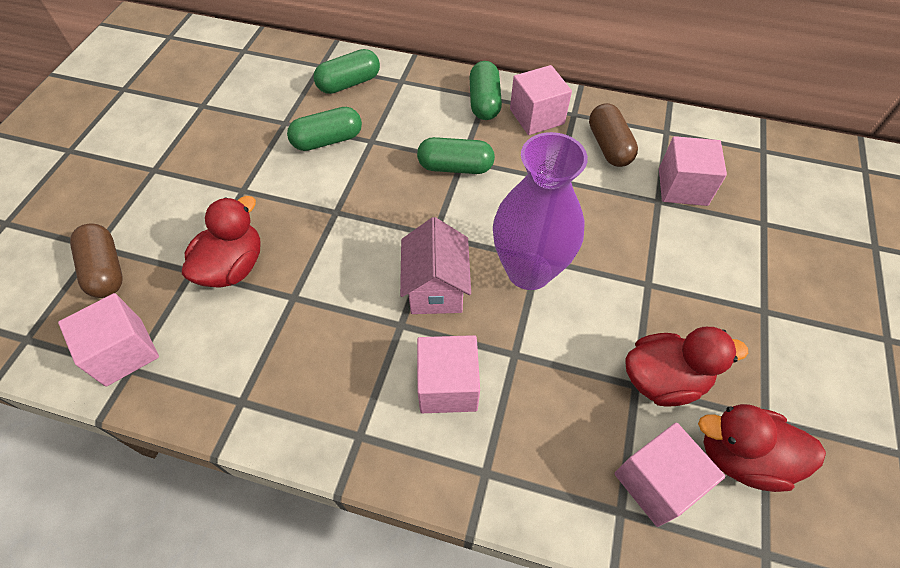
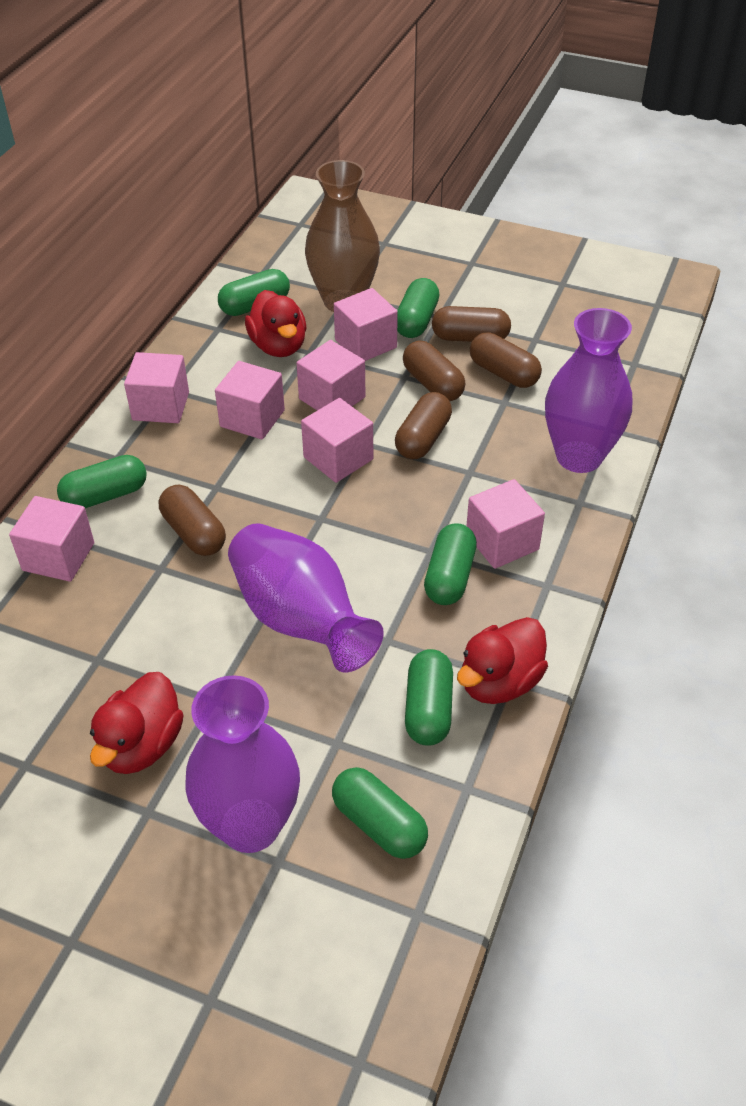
brown capsule: [70,224,122,298] [589,103,638,167] = 2 -> [159,485,226,556] [395,392,452,459] [403,341,465,401] [432,306,511,342] [470,332,542,388] = 5
brown vase: none = 0 -> [305,160,380,312] = 1
green capsule: [287,107,362,151] [314,49,380,94] [417,137,495,174] [469,61,502,120] = 4 -> [57,455,147,508] [218,269,290,316] [332,767,428,859] [397,278,439,338] [405,649,453,746] [424,523,477,605] = 6
pink cube: [58,293,159,387] [417,335,480,413] [510,65,572,135] [615,423,725,527] [659,136,727,206] = 5 -> [9,496,94,582] [124,352,189,423] [215,361,285,440] [296,340,365,410] [301,398,373,483] [334,288,398,361] [467,479,545,569] = 7
pink house: [400,217,471,314] = 1 -> none = 0
purple vase: [493,132,588,290] = 1 -> [185,675,300,853] [228,523,384,672] [545,308,632,473] = 3

